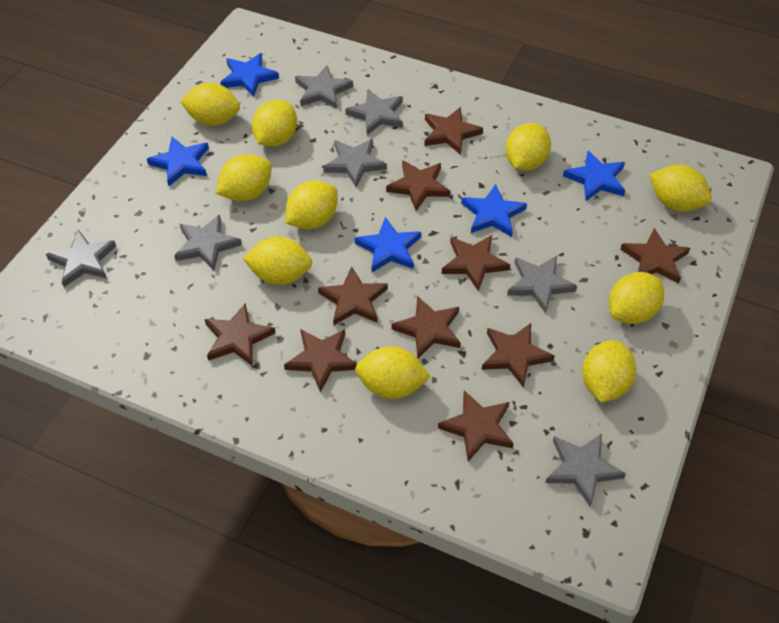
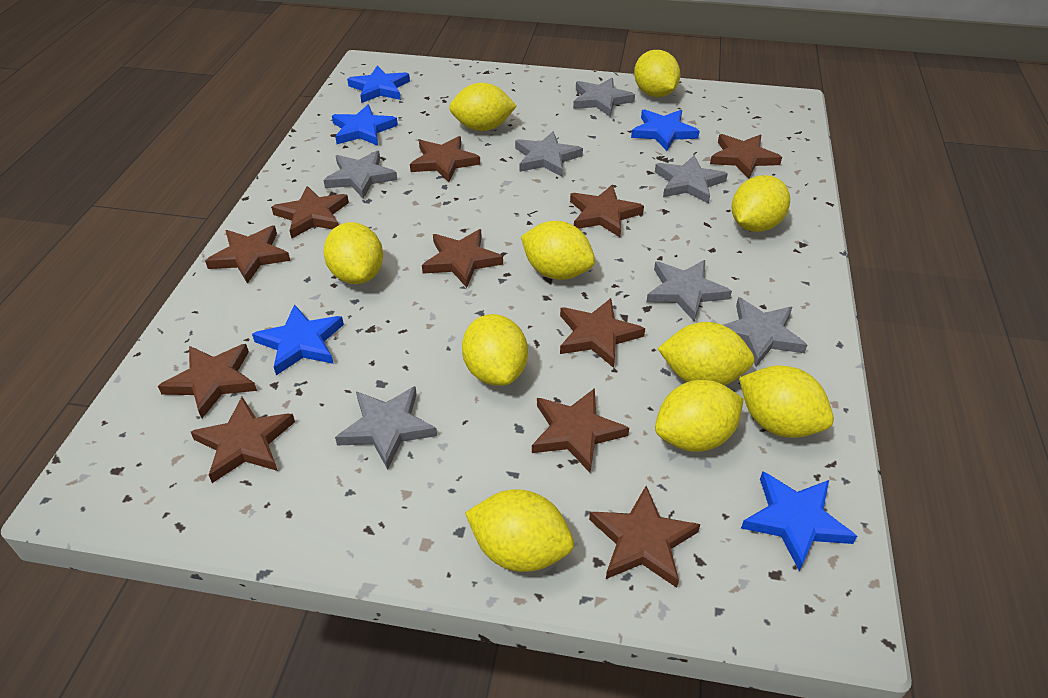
brown star: [204,303,275,366] [284,329,357,393] [318,266,388,325] [386,160,451,211] [392,296,461,359] [424,107,483,155] [438,390,514,461] [442,235,510,292] [482,323,555,388] [620,228,690,284] = 10 -> [158,344,257,418] [191,397,295,483] [205,226,290,284] [271,186,349,239] [410,136,480,182] [422,229,503,288] [532,388,629,473] [560,298,645,368] [570,185,644,237] [589,486,700,588] [710,134,782,178] = 11

